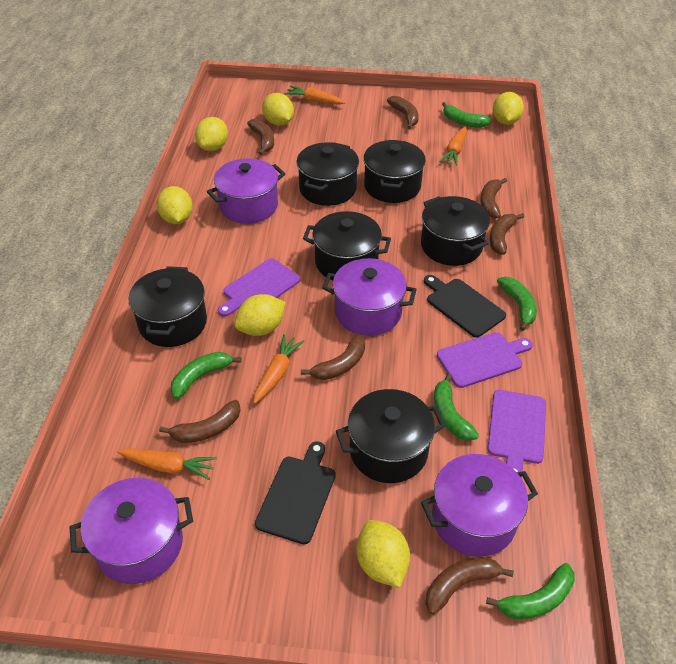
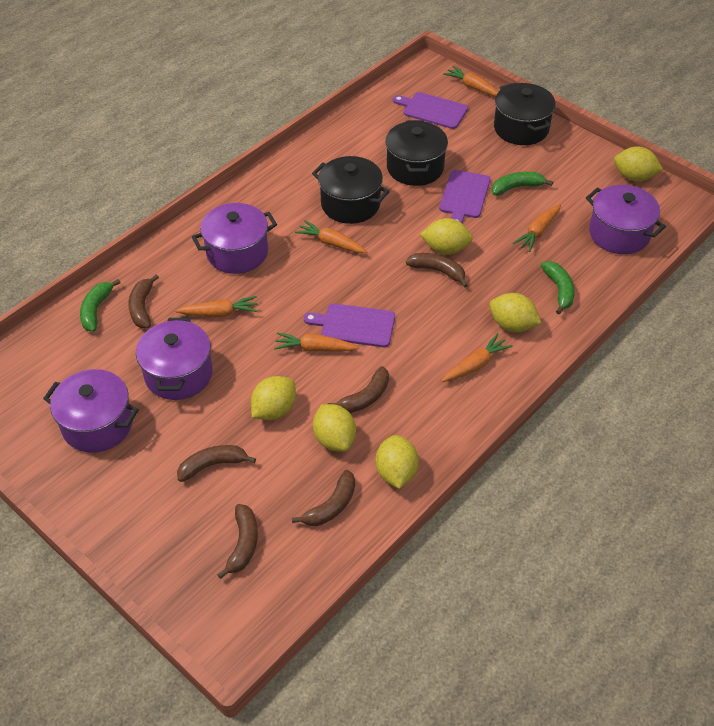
black cutting board: [255,441,336,544] [424,275,506,338] = 2 -> none = 0
black pot: [128,266,207,347] [296,142,359,206] [303,211,391,280] [336,389,446,483] [363,140,426,203] [421,196,490,266] = 6 -> [312,156,390,224] [385,120,448,186] [494,83,556,145] = 3
brown banana: [159,400,241,443] [247,119,274,155] [301,335,365,380] [387,96,419,129] [426,557,514,615] [480,178,507,218] [490,213,524,255] = 7 -> [128,274,159,328] [177,445,256,482] [217,504,258,579] [292,470,355,526] [328,366,389,413] [406,253,468,288] = 6
green banana: [171,352,241,399] [434,373,479,441] [442,102,492,128] [486,563,575,619] [497,277,537,331] = 5 -> [80,279,121,332] [492,172,553,195] [541,261,575,314] = 3
orange carrot: [117,448,217,480] [253,334,305,404] [284,86,346,105] [439,126,467,166] = 4 -> [175,296,258,317] [274,332,359,351] [295,220,367,253] [441,333,513,382] [443,66,499,97] [513,204,561,252] = 6

